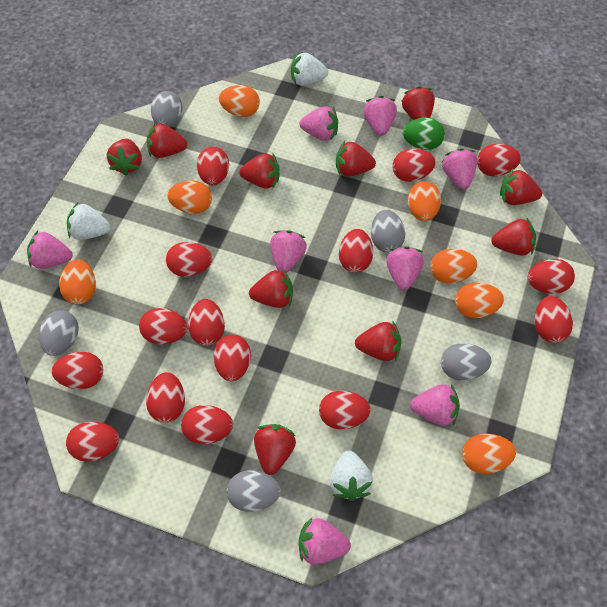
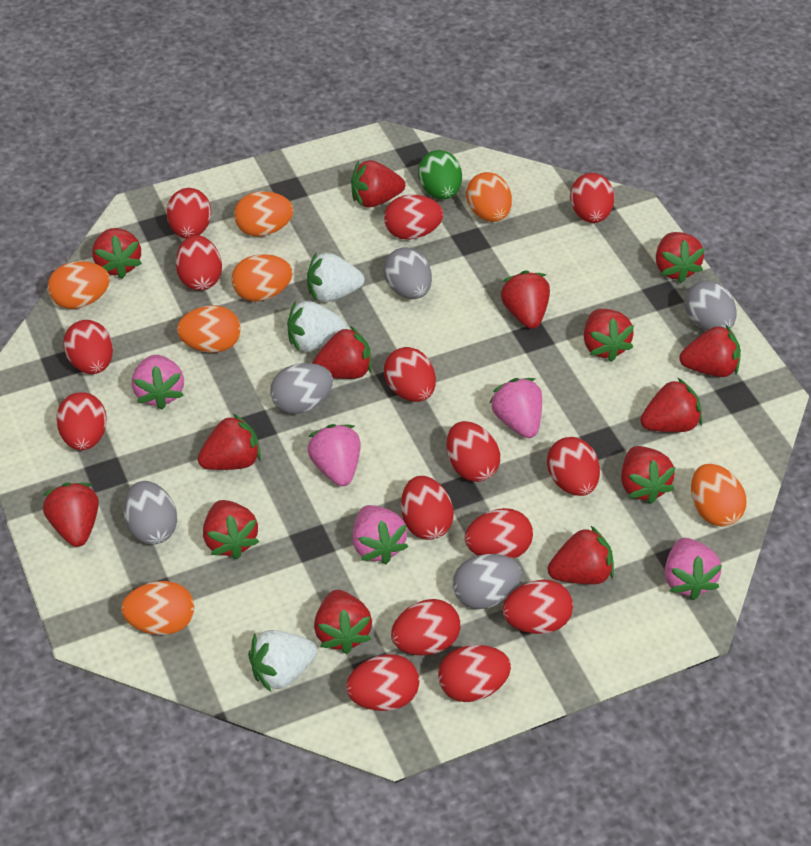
pink strawberry: [27,231,73,269] [270,230,307,273] [299,107,338,141] [299,518,351,565] [364,96,397,136] [386,246,424,290] [410,384,460,426] [442,148,477,190] = 8 -> [132,355,184,410] [308,424,361,486] [352,505,408,564] [489,378,542,438] [665,538,722,600] = 5
red strawberry: [106,139,142,176] [147,123,187,158] [239,153,279,189] [249,269,293,308] [254,424,296,475] [336,141,376,177] [355,322,402,362] [401,86,435,120] [491,218,536,256] [500,168,542,205] = 10 -> [43,483,99,547] [92,228,142,279] [198,414,261,470] [203,500,259,559] [313,326,372,379] [314,590,372,654] [351,160,405,208] [500,270,550,329] [548,526,614,584] [584,309,634,362] [621,446,676,504] [640,378,702,432] [656,232,705,283] [679,325,741,377] = 14

